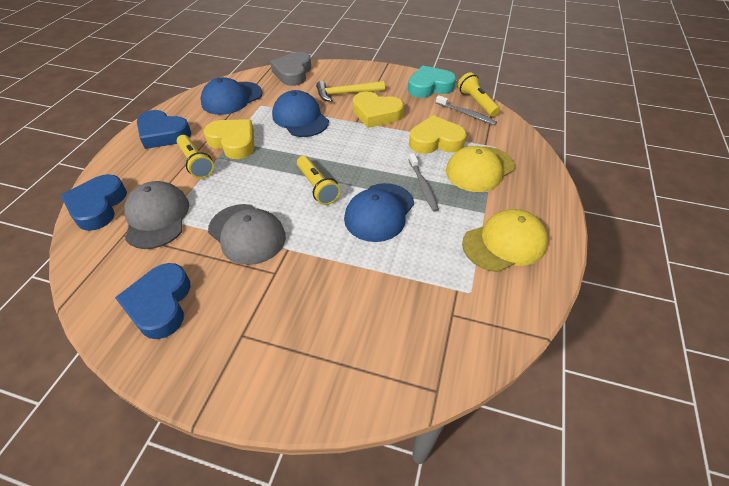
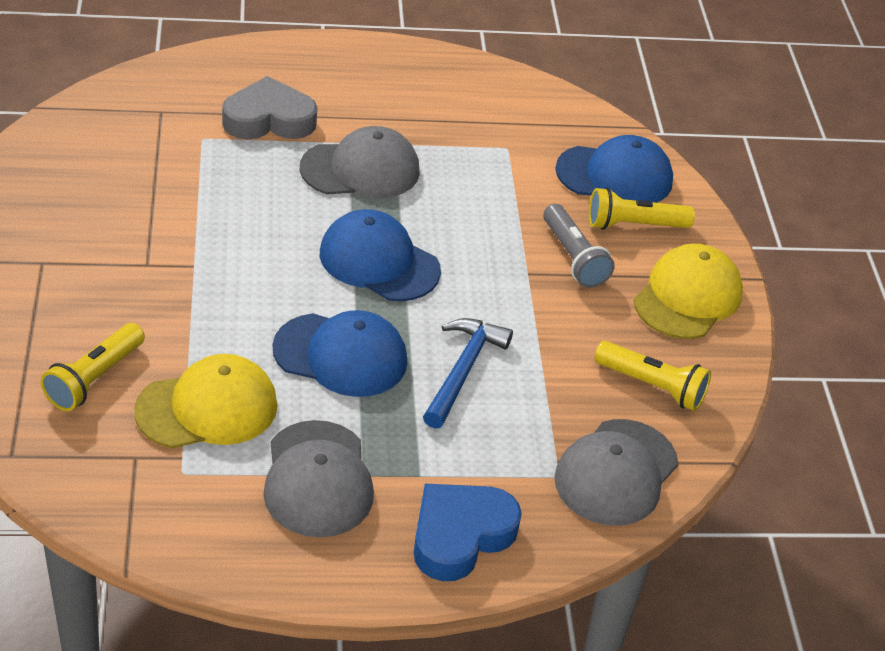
blue hammer: none = 0 -> [423,318,513,429] = 1
blue heart: [61,174,127,231] [115,263,191,339] [137,110,191,149] = 3 -> [414,484,522,581] = 1
grey cap: [124,181,189,249] [208,204,286,265] = 2 -> [263,420,374,537] [300,126,420,198] [554,419,678,526] = 3
grey flashlight: none = 0 -> [543,204,615,288] = 1
grey toothbrush: [409,153,439,212] [436,95,497,125] = 2 -> none = 0
turquoise heart: [408,66,456,98] = 1 -> none = 0
yellow hammer: [316,81,385,102] = 1 -> none = 0
yellow heart: [204,119,254,159] [353,92,404,128] [409,115,467,154] = 3 -> none = 0

